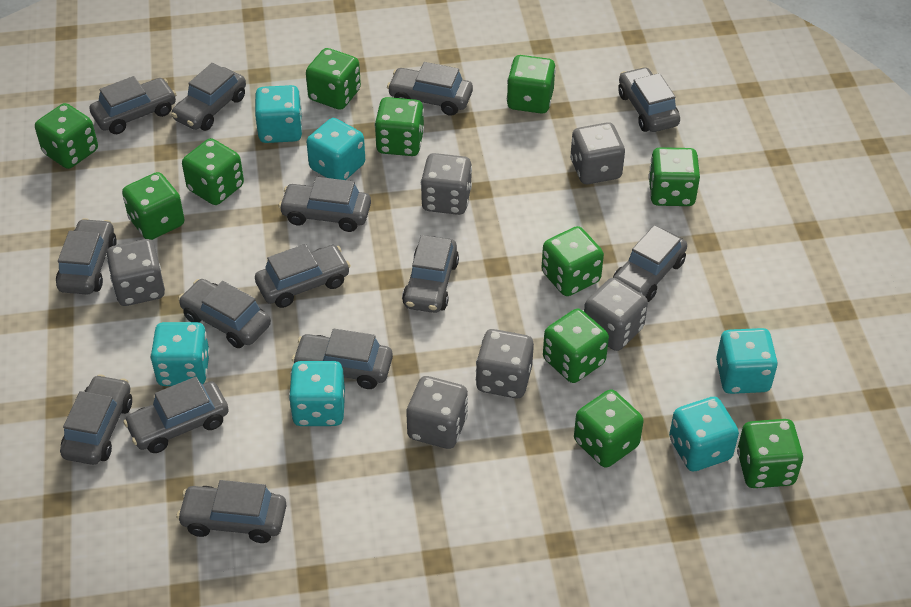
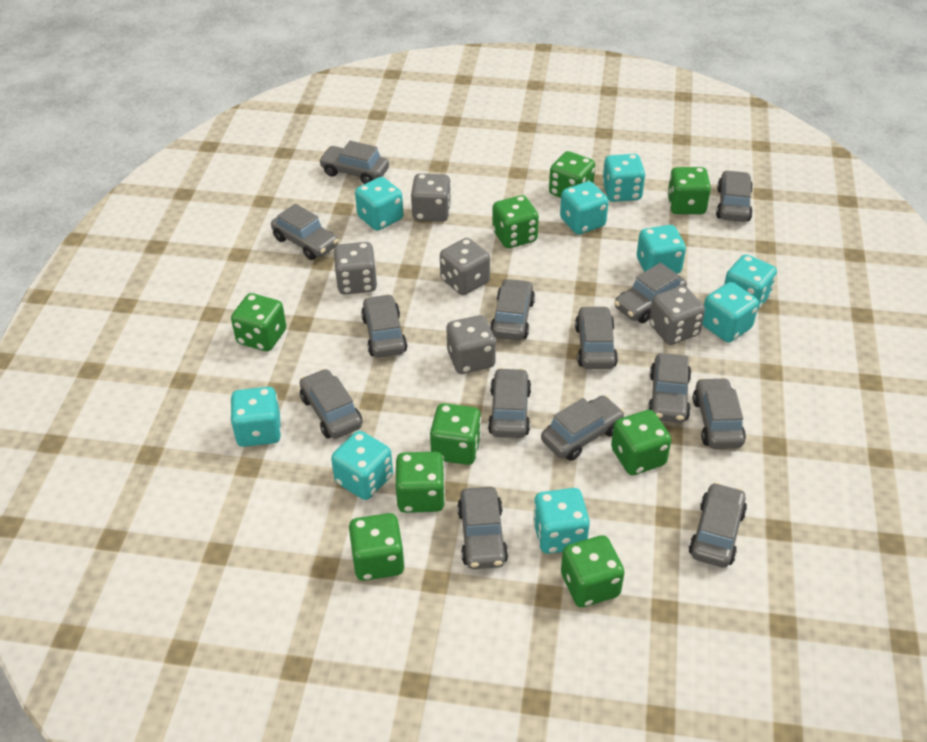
green dice: [35,103,98,169] [122,172,185,240] [182,138,244,205] [306,48,361,110] [374,97,424,156] [507,55,556,114] [541,226,604,296] [543,309,609,383] [574,389,644,468] [648,147,700,206] [737,419,803,488] = 11 -> [231,293,286,351] [349,513,405,581] [396,452,445,513] [430,403,481,465] [492,195,539,248] [549,151,595,198] [561,535,625,607] [611,410,671,475] [667,167,711,214] = 9
grey dice: [106,239,165,306] [406,376,468,449] [421,153,472,215] [476,329,534,398] [570,122,625,184] [584,278,648,351] = 6 -> [334,242,377,294] [411,173,451,222] [440,238,490,295] [447,315,496,374] [649,286,705,345] = 5
turquoise dice: [150,322,210,386] [255,85,303,143] [289,361,345,426] [306,118,365,180] [669,397,739,471] [716,328,778,394] = 6 -> [230,387,281,447] [331,431,393,500] [355,177,403,231] [533,488,590,554] [560,181,609,235] [602,154,646,202] [637,225,686,274] [702,282,759,342] [724,254,777,311] = 9

